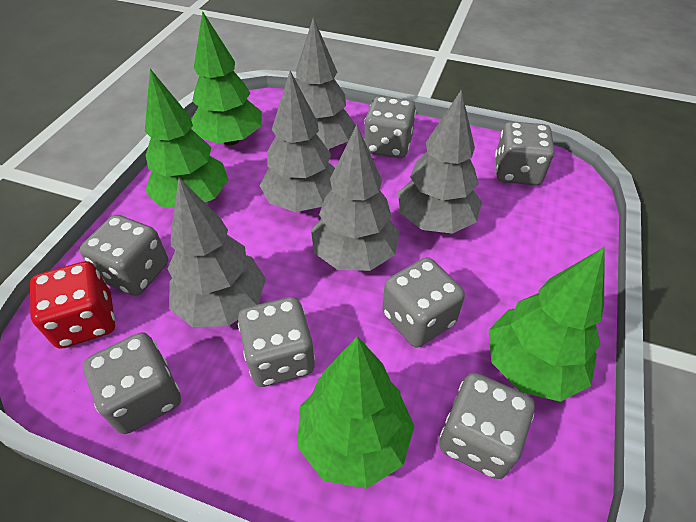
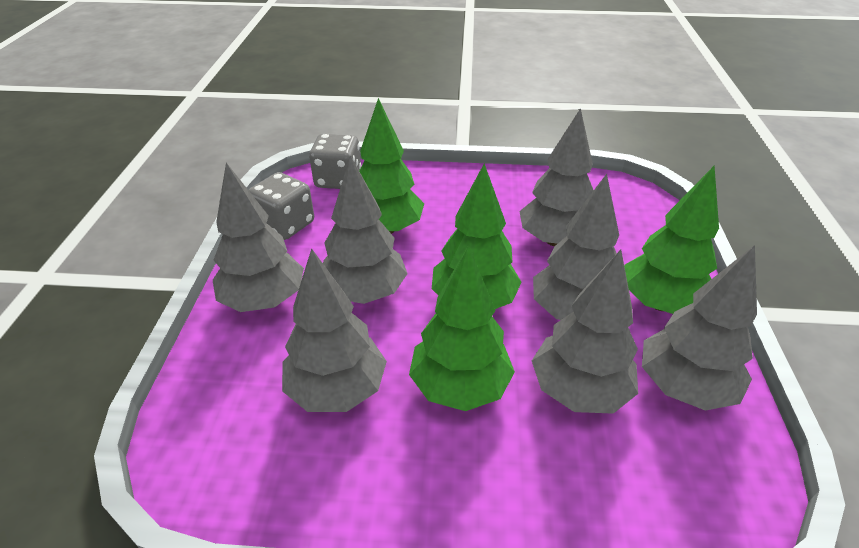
grey dice: [80,215,168,296] [83,332,181,434] [238,297,315,387] [364,96,416,158] [382,257,465,348] [439,372,535,479] [495,121,555,185] = 7 -> [249,172,314,240] [309,133,361,189] = 2
grey tree: [168,177,266,327] [259,71,335,212] [296,17,356,149] [311,125,400,271] [398,89,482,234] = 5 -> [213,163,304,312] [282,248,387,412] [323,156,408,304] [519,108,594,246] [532,250,638,414] [533,174,619,320] [642,245,757,411] = 7
red dice: [30,261,115,349] = 1 -> none = 0

